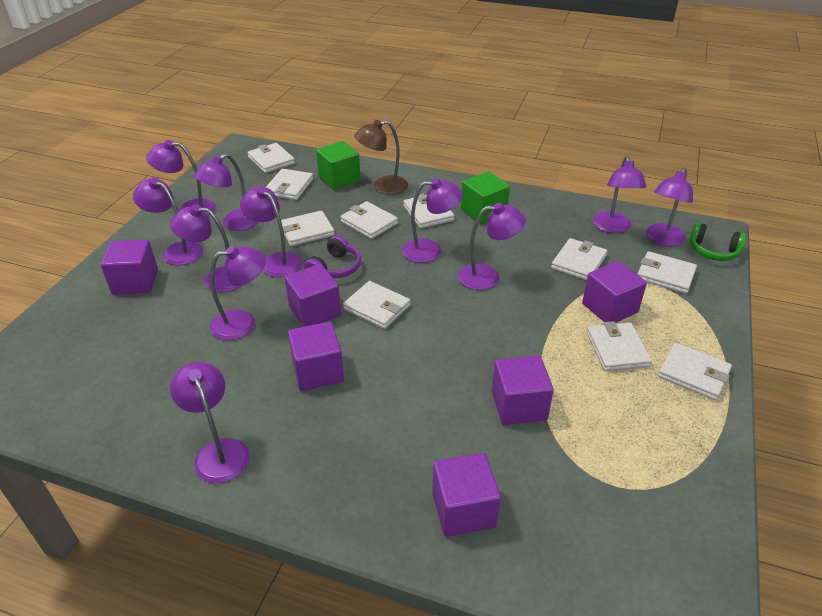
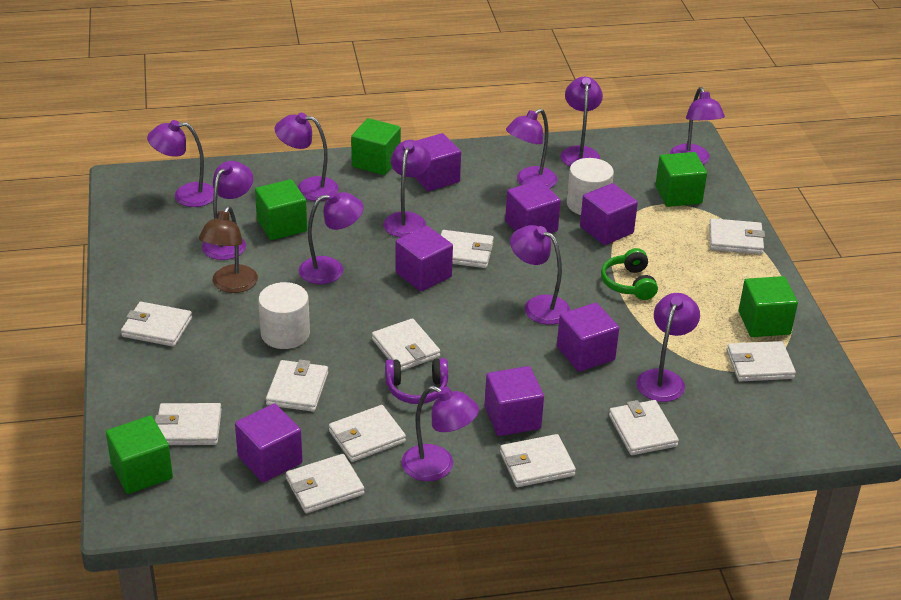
green cube: [316,141,361,190] [461,171,510,224] = 2 -> [106,415,173,494] [255,179,307,240] [351,118,401,175] [655,152,707,207] [739,276,798,337] = 5
purple cube: [101,240,158,294] [285,264,341,327] [288,322,344,391] [432,453,501,537] [492,355,554,425] [582,261,647,323] = 6 -> [235,403,303,482] [395,226,453,291] [414,133,461,191] [485,366,544,436] [505,180,561,233] [557,303,619,372] [580,183,638,245] = 7
white cylinder: none = 0 -> [258,282,310,349] [567,158,614,215] = 2
white wallet: [247,143,295,173] [266,169,313,200] [281,210,335,246] [340,201,398,239] [343,281,410,329] [403,194,454,228] [551,238,607,280] [587,321,652,371] [638,251,697,294] [658,343,732,400] = 10 -> [121,302,192,347] [155,403,222,445] [266,360,328,412] [286,454,364,513] [329,405,406,462] [372,318,440,371] [441,230,494,268] [500,434,576,487] [609,400,679,455] [709,218,765,254] [727,341,796,381] = 11

